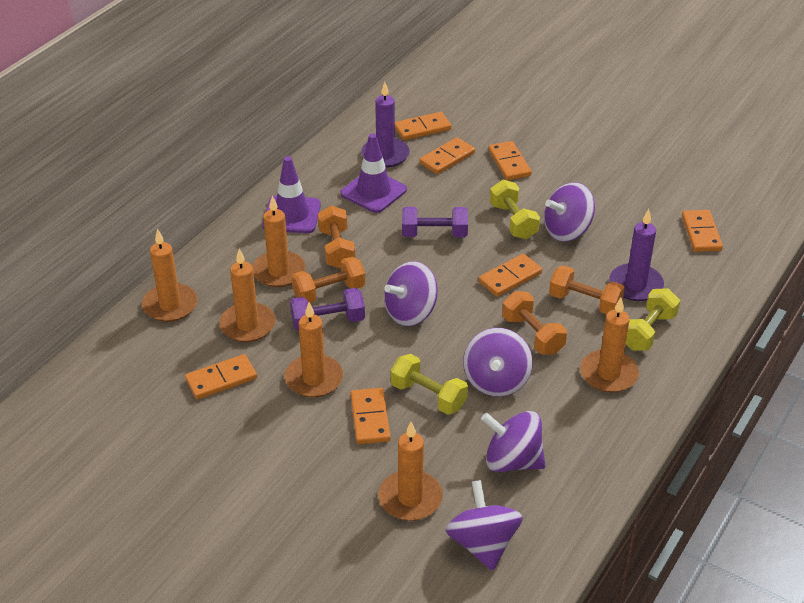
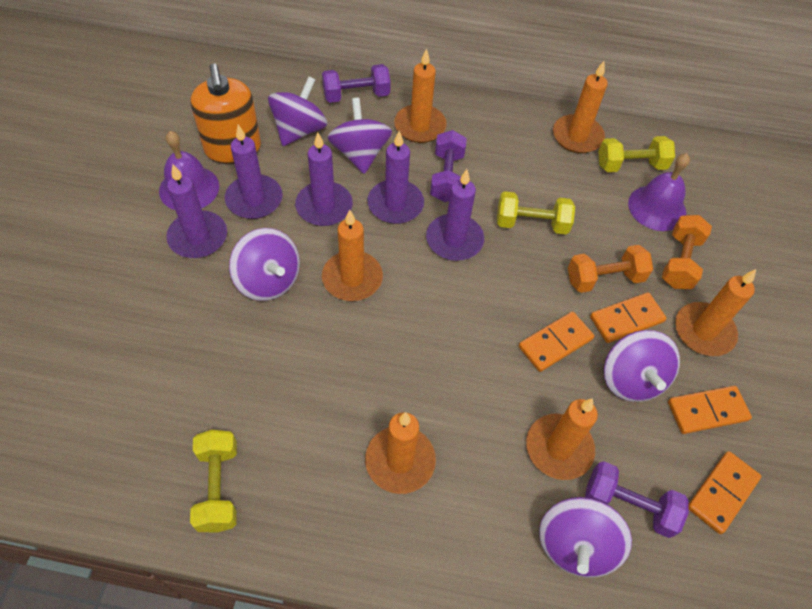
orange domino: [185,354,257,399] [351,388,391,444] [395,112,451,140] [419,137,475,174] [479,254,542,297] [488,141,532,180] [682,210,723,252] = 7 -> [519,312,594,372] [590,292,667,343] [668,386,752,434] [688,451,761,534] = 4
orange dumbbell: [292,256,365,303] [318,205,355,269] [502,291,567,355] [549,265,625,314] = 4 -> [568,245,653,293] [662,215,712,289] = 2
orange soap dispenser: none = 0 -> [190,63,261,164] = 1
purple bell: none = 0 -> [159,131,219,210] [628,153,690,231] = 2
purple candle: [362,82,410,168] [609,209,664,301] = 2 -> [166,164,227,258] [225,124,282,219] [295,133,353,226] [367,131,424,224] [426,169,484,261] = 5
purple dumbbell: [290,288,365,331] [402,207,468,237] = 2 -> [322,64,391,103] [430,130,467,202] [585,461,689,538] = 3
purple traffic cone: [262,156,321,233] [340,133,407,213] = 2 -> none = 0

